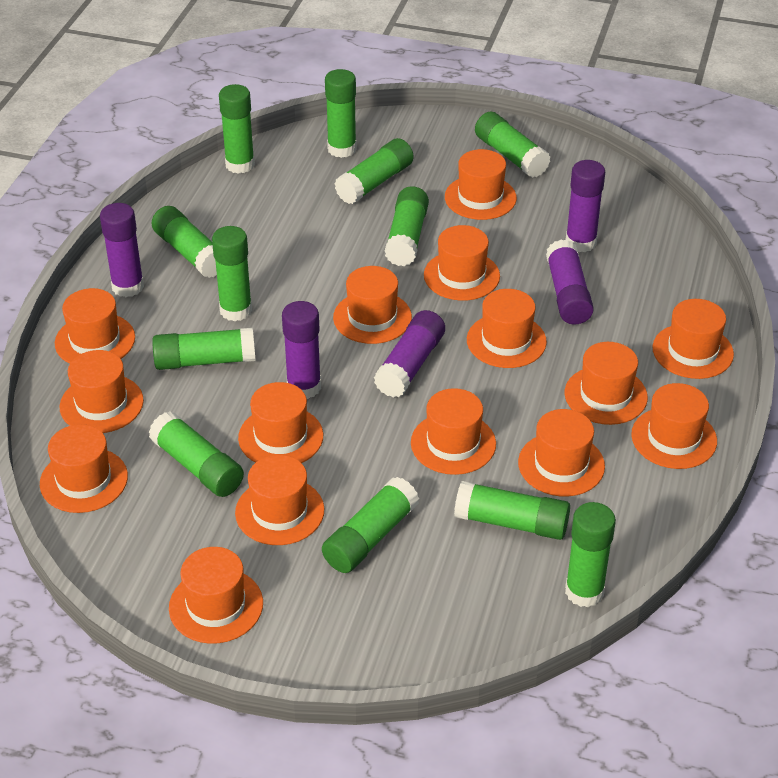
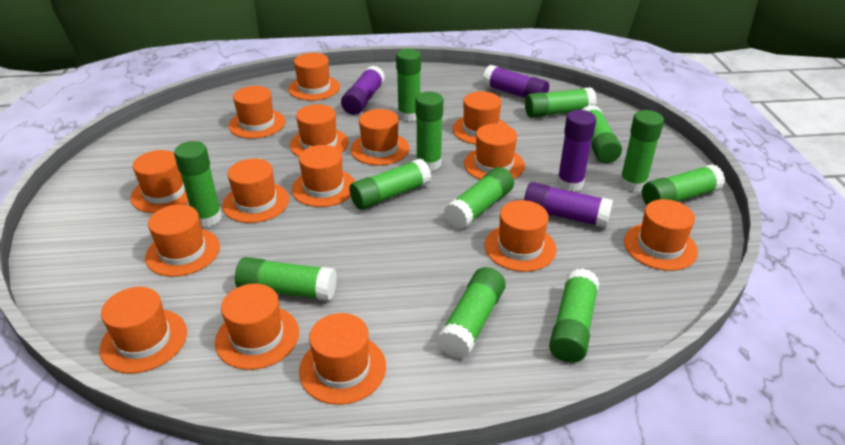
purple glue stick: [100,203,144,297] [282,301,321,399] [374,310,445,398] [546,239,594,325] [566,160,605,252] = 5 -> [341,66,385,115] [483,65,549,98] [524,182,613,228] [557,110,596,192] = 4

